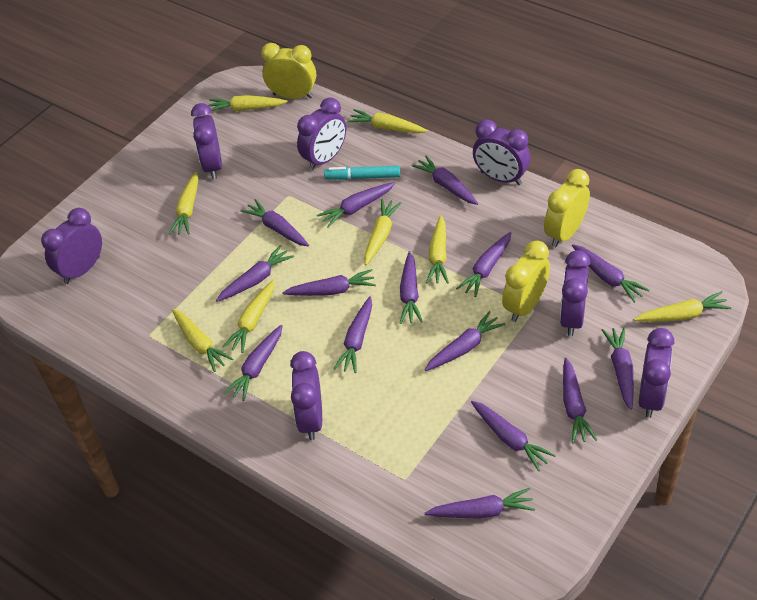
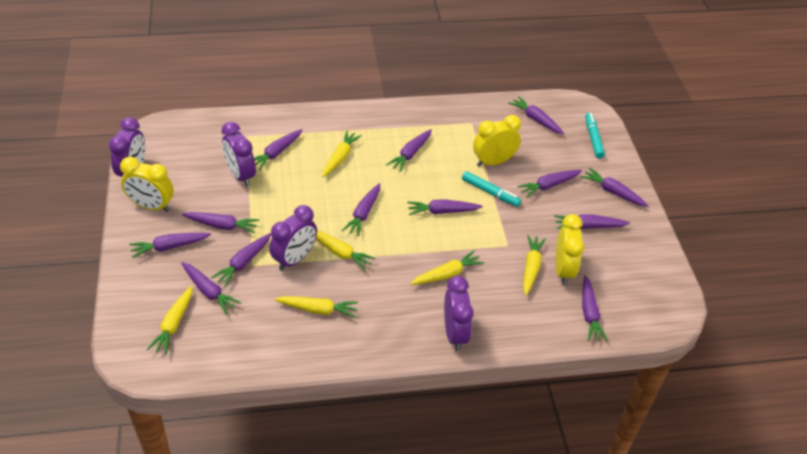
purple carrot: [216,245,294,302] [224,325,283,401] [241,199,309,247] [282,269,376,296] [317,182,395,228] [333,296,372,373] [400,251,423,324] [412,155,478,205] [424,311,505,371] [425,488,535,519] [456,232,512,297] [471,401,556,471] [563,358,597,443] [572,244,649,303] [602,327,634,410] = 15 -> [129,233,211,258] [181,262,241,314] [182,212,259,233] [211,233,271,287] [254,129,302,170] [342,183,380,236] [386,129,432,172] [407,199,483,215] [508,96,564,134] [517,170,582,198] [554,214,630,229] [581,168,649,207] [582,275,608,341] = 13
purple clock: [41,208,102,284] [191,103,222,179] [290,351,322,440] [297,97,346,171] [473,119,530,185] [560,250,590,336] [639,328,674,418] = 7 -> [109,117,145,177] [221,122,256,187] [269,205,317,271] [444,276,474,351] = 4
turquoise marker: [324,166,400,180] = 1 -> [462,171,521,207] [585,113,605,159] = 2
yellow carrot: [169,172,198,235] [172,309,233,372] [208,95,287,111] [222,280,274,353] [347,109,428,133] [364,199,402,265] [426,215,449,284] [634,291,731,322] = 8 -> [147,286,192,354] [275,296,358,318] [316,230,376,270] [322,131,362,177] [410,250,484,285] [523,235,546,295] = 6

